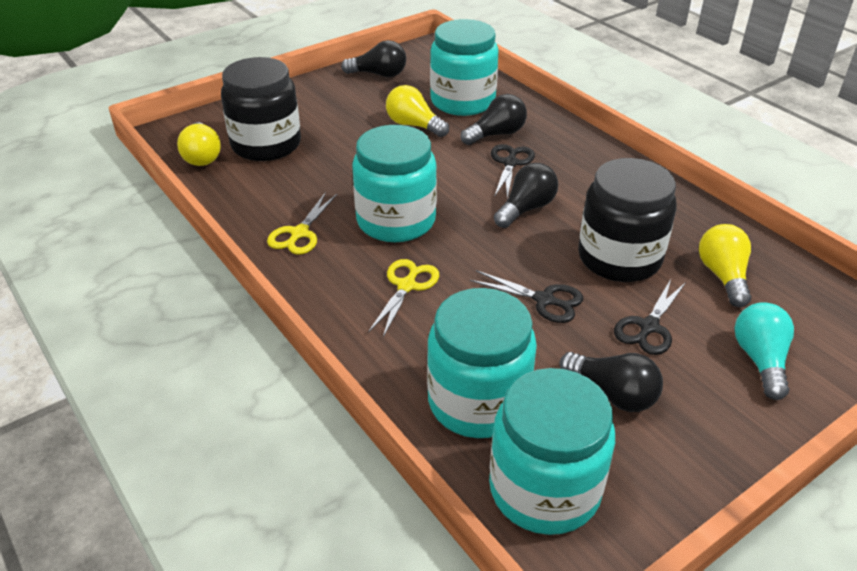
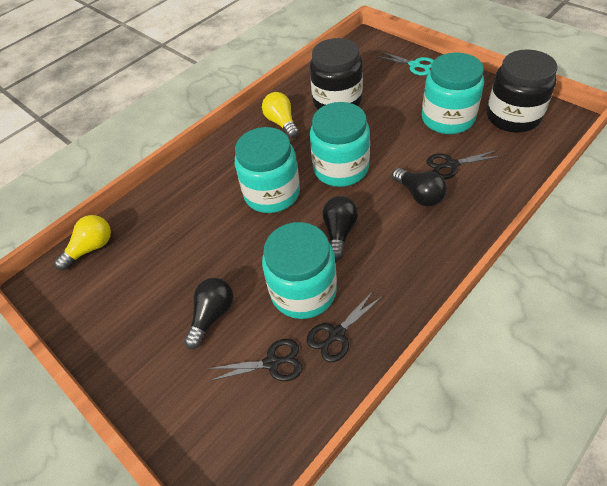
black light bulb: [341,40,406,77] [461,94,527,145] [494,163,558,228] [560,352,663,412] = 4 -> [184,278,233,349] [322,196,358,260] [392,168,447,207] = 3
turquoise light bulb: [735,302,794,400] = 1 -> none = 0
turquoise scissors: none = 0 -> [376,51,434,76] = 1
yellow light bulb: [177,122,221,166] [386,85,449,137] [699,224,752,307] = 3 -> [54,215,111,270] [262,92,299,138] = 2
yellow scissors: [267,192,337,255] [368,259,439,337] = 2 -> none = 0

